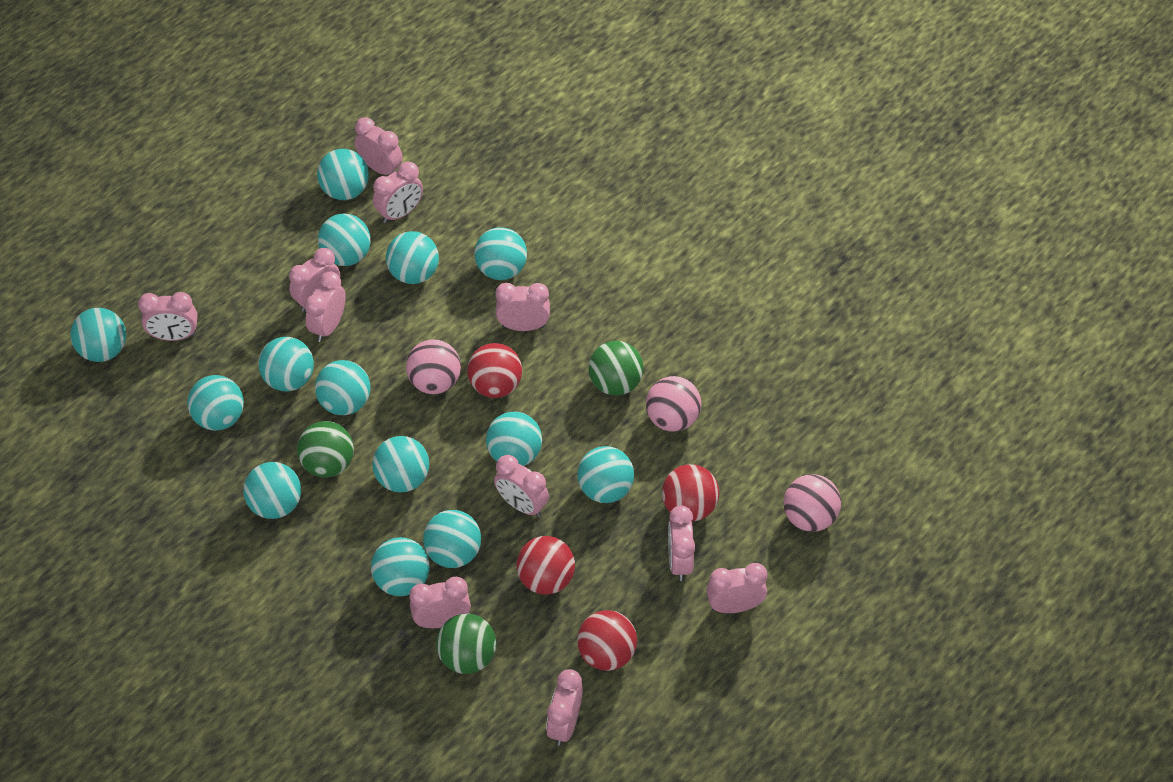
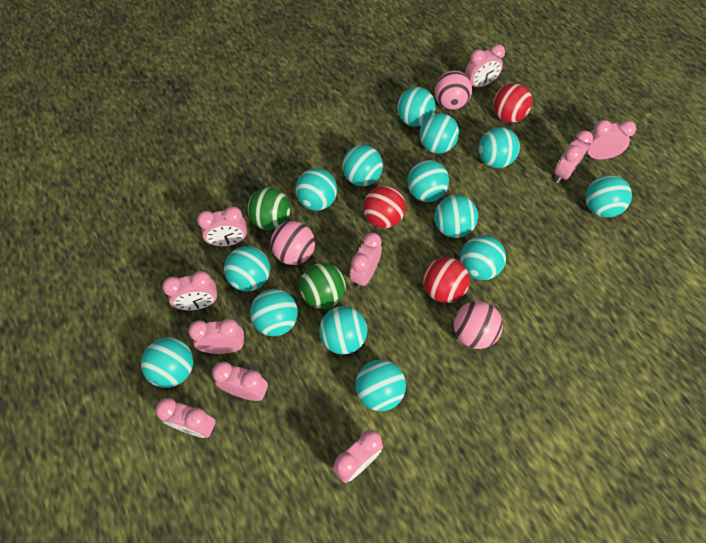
green ball: [297,421,354,478] [436,614,496,674] [588,341,643,396] = 3 -> [247,187,291,230] [300,263,346,309] = 2
pink clock: [138,292,197,341] [289,248,340,312] [305,271,346,342] [355,117,403,175] [373,162,423,223] [409,577,471,628] [494,455,549,517] [495,283,550,331] [546,669,583,746] [668,505,695,581] [706,563,768,613] = 11 -> [155,398,216,438] [162,271,217,310] [188,318,244,354] [197,206,247,247] [212,361,268,401] [333,430,383,483] [350,233,382,288] [465,44,505,87] [555,130,593,183] [584,120,636,160] = 10
red ball: [467,343,522,398] [517,536,575,595] [577,610,637,671] [662,464,719,521] = 4 -> [363,185,406,228] [423,257,470,303] [493,83,533,123] = 3

